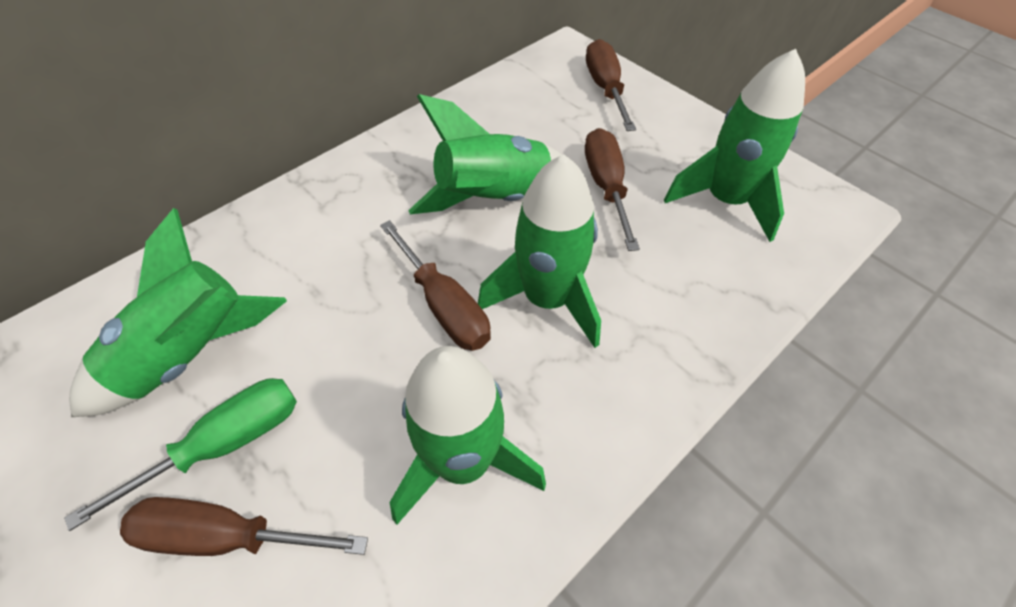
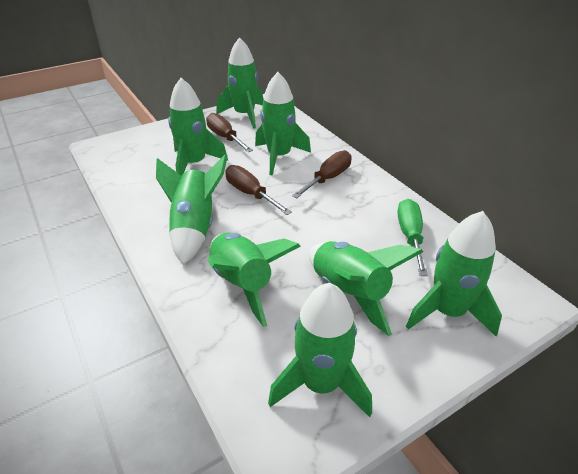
brown screwdriver: [120,497,368,556] [380,220,491,351] [585,128,640,251] [586,39,636,131] = 4 -> [206,113,253,152] [225,165,292,215] [292,150,352,198] = 3
green rocket: [69,208,287,417] [389,346,546,525] [408,94,562,214] [478,154,601,348] [664,49,805,242] = 5 -> [156,154,228,265] [168,78,228,176] [207,232,301,327] [216,37,263,129] [255,72,311,175] [268,283,372,417] [309,241,423,336] [406,211,502,337] = 8

